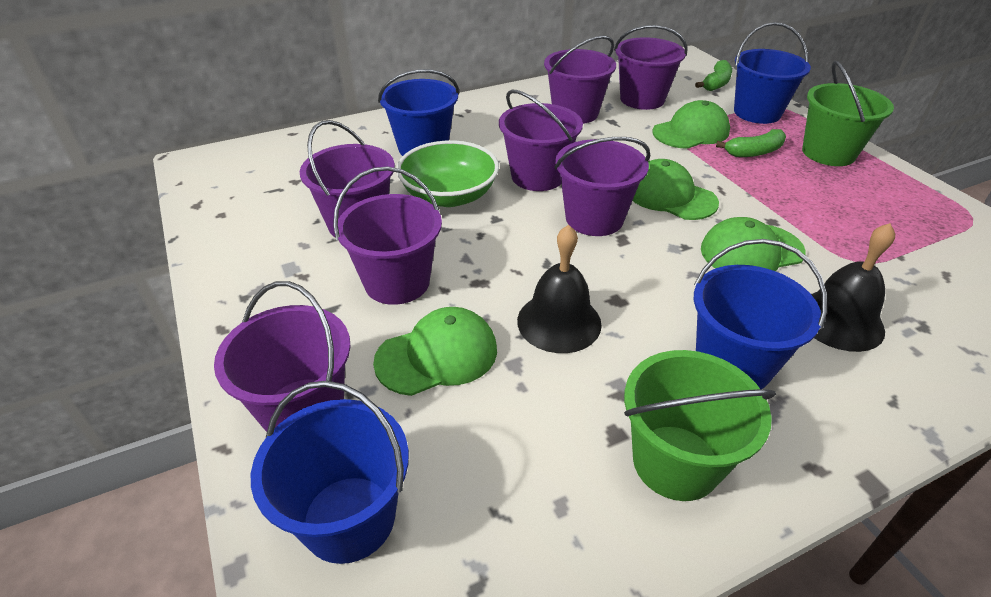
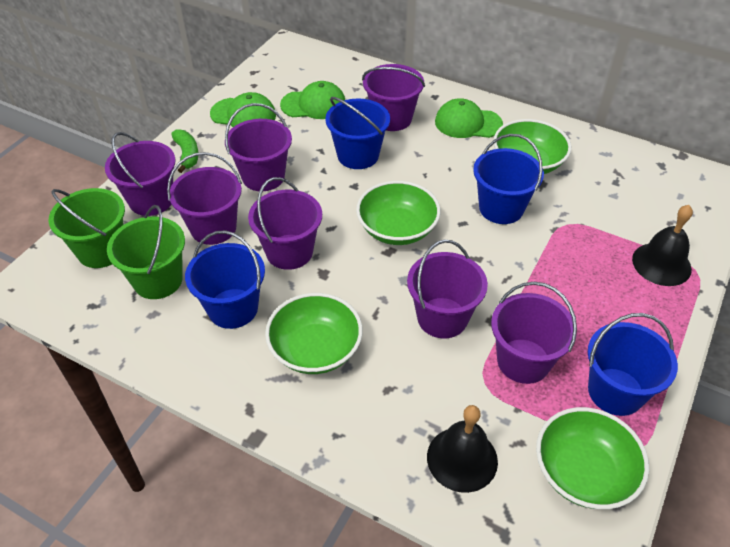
green banana: [695,60,732,91] [716,129,786,157] = 2 -> [171,129,199,173] = 1
green bowl: [397,140,499,207] = 1 -> [265,293,363,374] [356,181,441,245] [494,119,571,174] [536,407,649,509] = 4
green cap: [373,307,497,396] [633,159,719,220] [653,100,730,149] [701,217,806,271] = 4 -> [210,92,276,127] [280,81,345,119] [435,98,503,138] = 3

